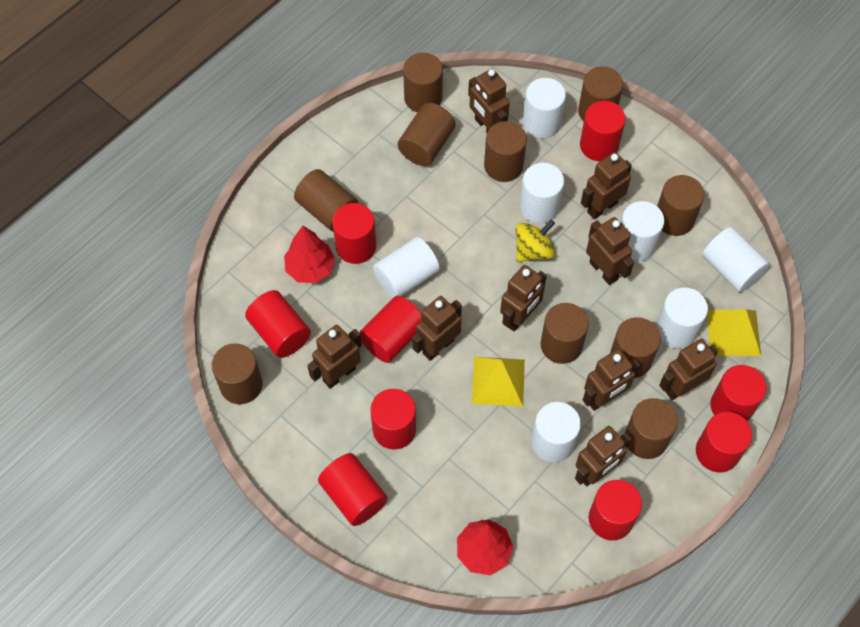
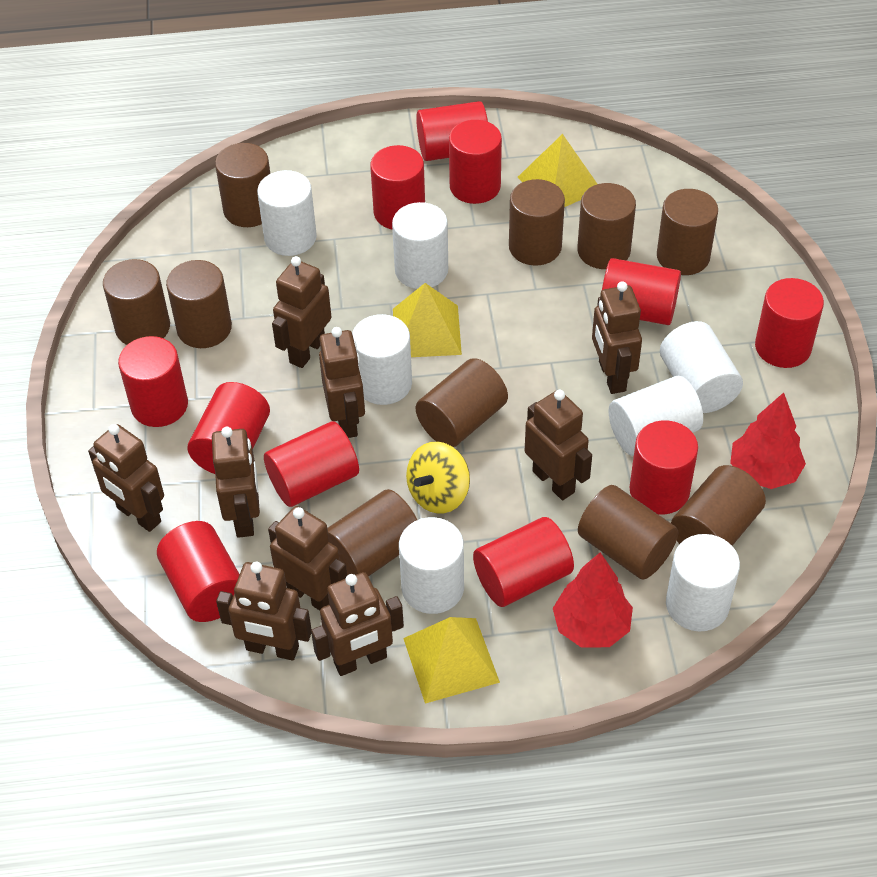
red cylinder: [245,290,311,358] [318,453,388,526] [332,203,376,264] [359,296,422,363] [370,389,416,449] [580,101,626,161] [589,480,642,540] [696,412,752,473] [710,365,766,421] = 9 -> [118,336,188,427] [157,521,240,622] [187,382,270,474] [264,421,359,507] [370,145,425,229] [416,101,488,161] [449,120,502,204] [473,517,574,607] [602,258,681,325] [630,420,698,514] [755,278,824,368] = 11
yellow pyramid: [472,357,525,407] [707,309,761,356] = 2 -> [393,283,462,357] [403,617,500,704] [518,134,597,207] = 3

